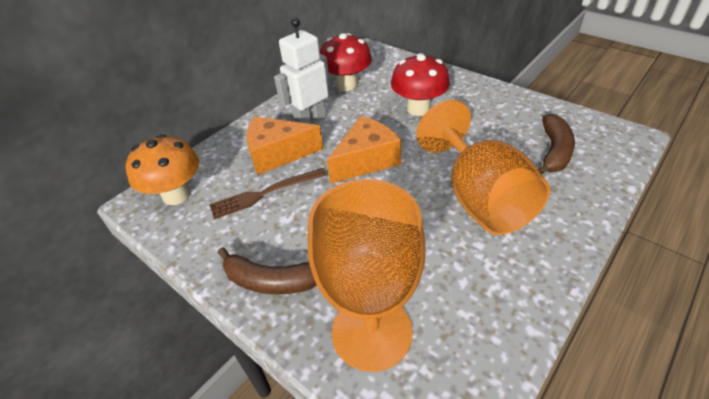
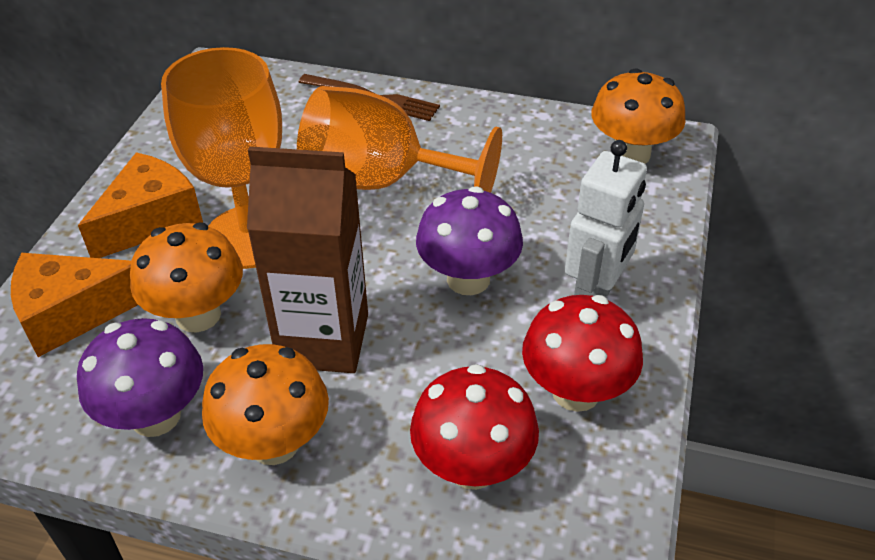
brown banana: [218,247,316,295] [538,114,575,174] = 2 -> none = 0
brown carton: none = 0 -> [247,147,368,373] = 1
orange mushroom: [125,134,199,205] = 1 -> [130,222,243,333] [202,344,329,465] [591,68,686,164] = 3
purple mushroom: none = 0 -> [77,318,203,437] [416,186,523,295] = 2

